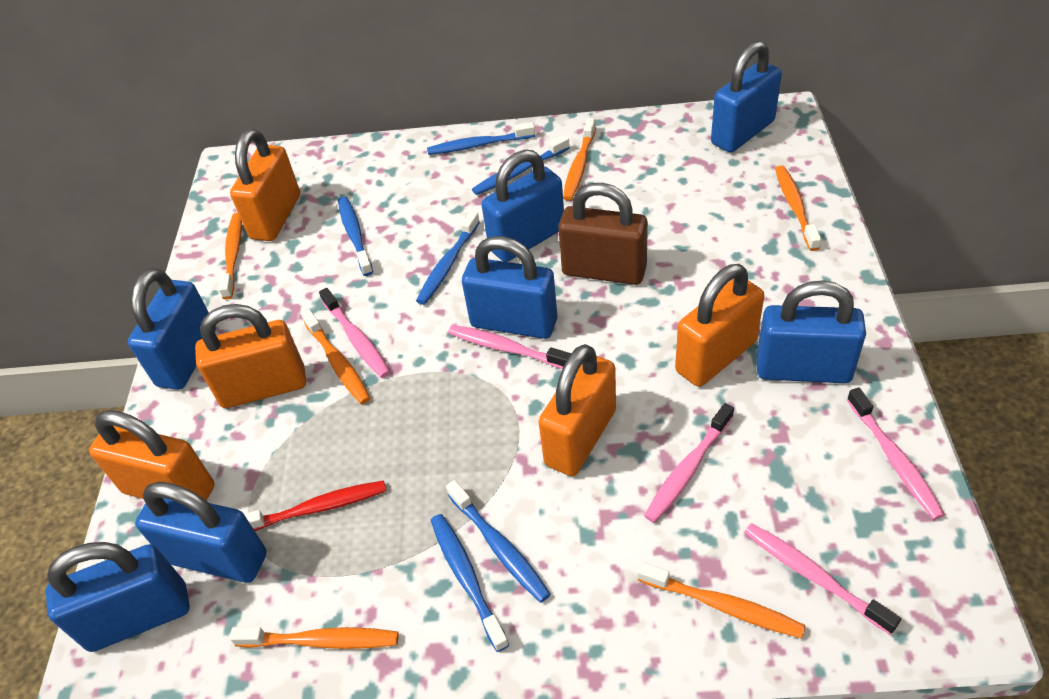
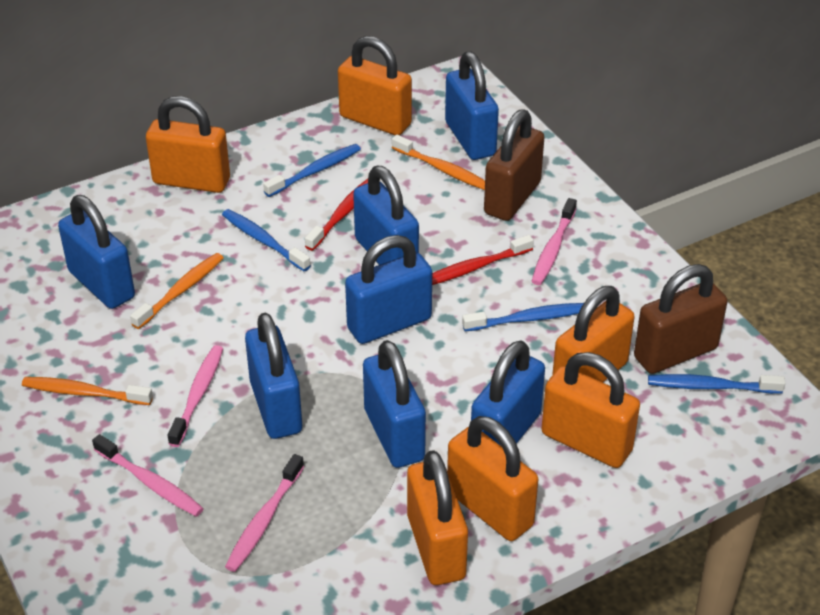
blue toothbrush: [338,196,373,276] [416,211,480,305] [427,122,535,155] [431,514,509,652] [446,480,551,603] [472,135,570,195] = 6 -> [222,209,311,271] [263,144,361,197] [462,303,584,331] [648,374,785,394] = 4
brown padlock: [558,183,648,285] = 1 -> [484,109,544,221] [634,264,728,374] = 2
orange padlock: [89,410,215,501] [195,304,306,408] [230,129,300,241] [538,344,616,476] [675,264,764,387] = 5 -> [146,96,230,193] [338,36,412,135] [407,450,468,585] [447,416,538,541] [541,352,640,468] [552,286,635,382] = 6
orange toothbrush: [219,213,242,299] [230,627,399,649] [301,309,370,404] [563,118,596,201] [637,562,806,638] [775,165,821,251] = 6 -> [22,377,153,405] [130,253,223,329] [392,135,485,190] = 3
pink toothbrush: [319,288,390,378] [448,325,571,369] [644,403,734,523] [744,523,901,635] [847,387,945,520] = 5 -> [92,434,204,517] [168,345,223,447] [225,454,304,572] [531,198,577,285] = 4
red toothbrush: [244,480,386,531] = 1 -> [305,179,368,251] [432,235,534,285] = 2

